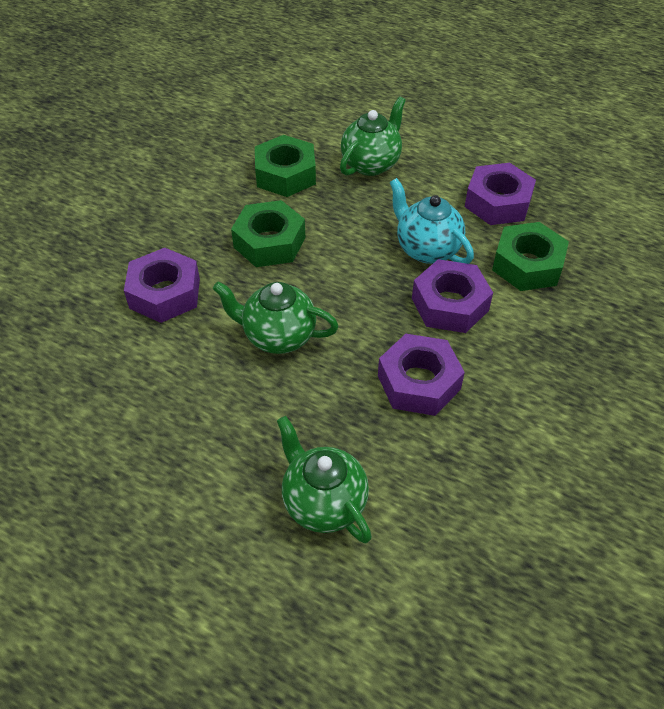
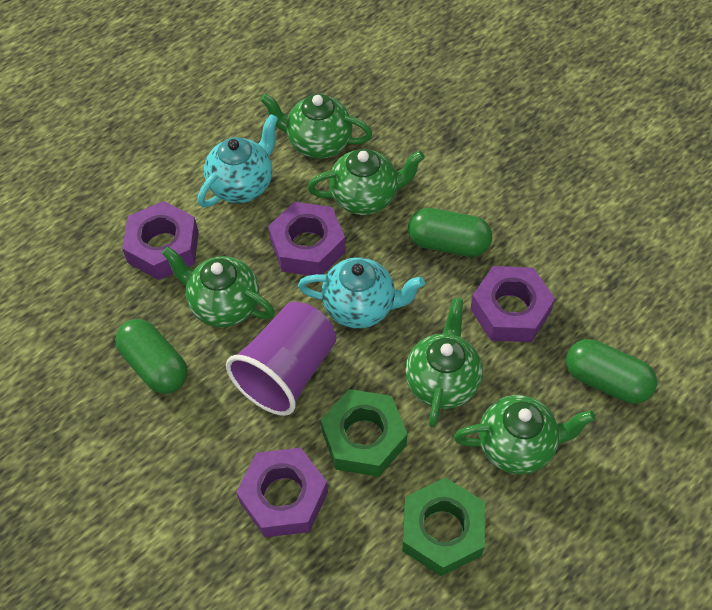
green capsule: none = 0 -> [115,319,188,394] [408,208,492,257] [566,339,657,404] = 3
green nut: [231,200,305,267] [255,135,316,197] [492,222,569,291] = 3 -> [321,389,407,477] [402,477,485,576] = 2
green teapot: [213,282,338,354] [277,416,372,543] [340,96,406,176] = 3 -> [162,246,275,327] [260,94,372,159] [307,149,425,215] [405,298,483,428] [454,395,596,474] = 5
purple cup: none = 0 -> [226,302,336,416] = 1
turquoise teapot: [389,178,474,264] = 1 -> [198,114,278,207] [298,257,425,328] = 2

